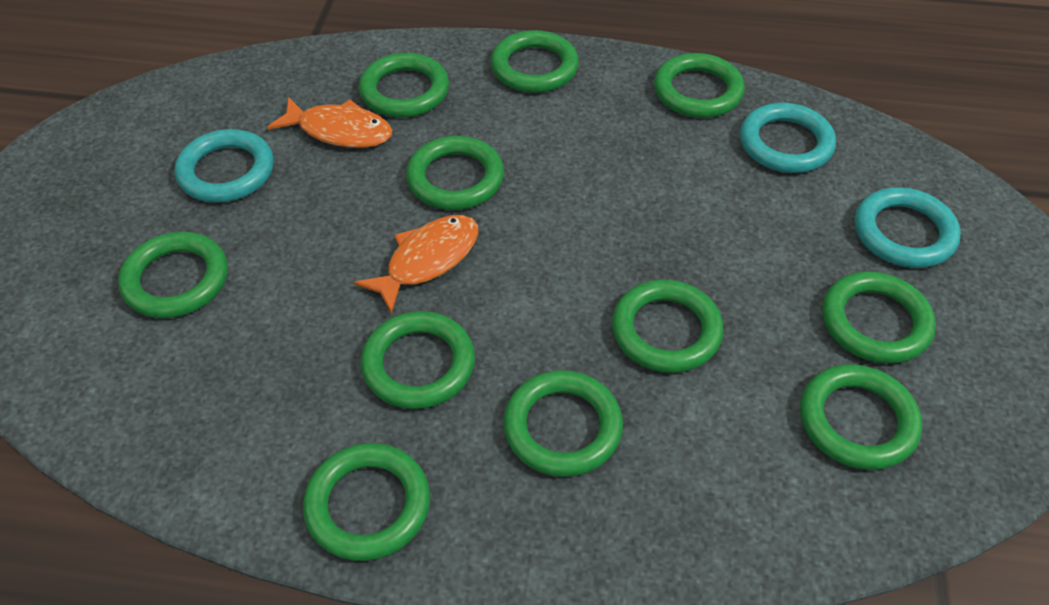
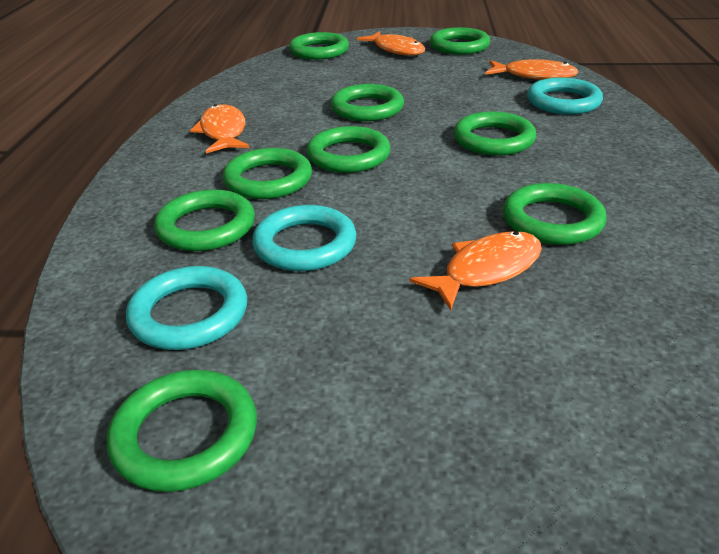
green ring: [118,232,228,318] [303,443,430,561] [359,53,449,118] [361,311,475,409] [406,136,504,210] [491,30,579,93] [503,370,623,477] [612,280,724,373] [654,53,745,118] [800,364,922,470] [822,272,936,364] = 11 -> [107,370,257,492] [154,189,255,251] [223,148,312,199] [289,32,349,60] [307,126,391,173] [331,84,404,121] [430,27,490,55] [454,111,537,156] [503,183,607,245] = 9
orange fish: [267,97,392,148] [354,215,478,314] = 2 -> [190,104,249,153] [357,31,425,56] [410,231,542,311] [485,59,578,80] = 4

